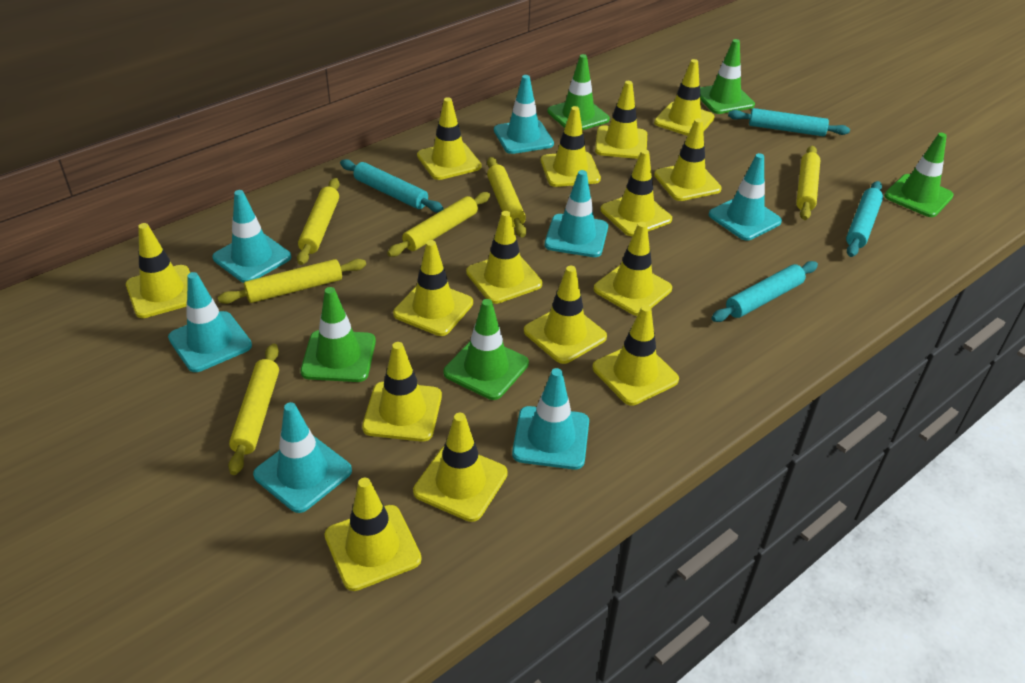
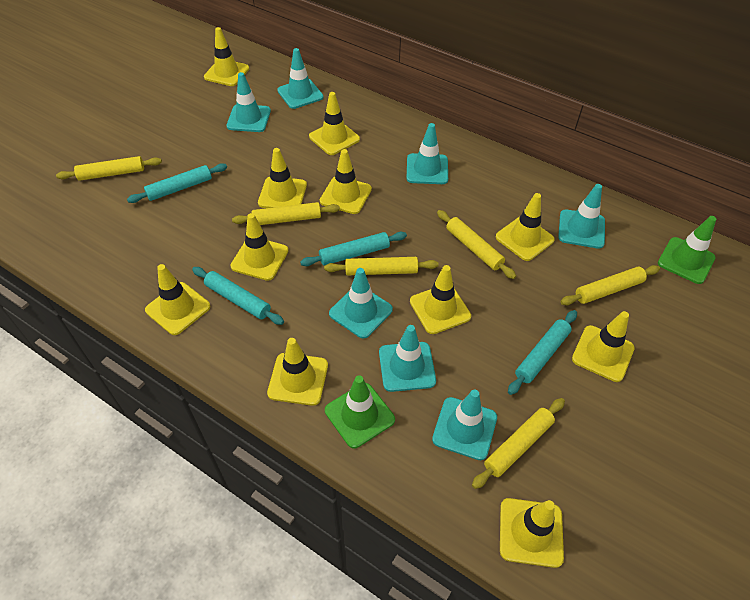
green traffic cone: [301,287,376,382] [443,299,529,400] [547,54,610,130] [700,39,755,114] [884,133,954,217] = 5 -> [325,375,395,448] [658,216,716,284] = 2
yellow traffic cone: [126,223,190,318] [325,478,421,591] [362,342,442,442] [393,240,473,336] [413,413,508,522] [417,97,481,180] [466,211,542,304] [524,266,607,364] [541,106,601,187] [592,305,679,406] [594,222,672,316] [595,81,647,159] [600,150,672,236] [654,59,715,136] [654,118,722,201] = 15 -> [145,264,210,335] [204,27,249,86] [230,213,289,281] [258,148,307,208] [267,338,328,406] [309,92,360,155] [320,149,372,214] [410,265,471,334] [496,193,555,261] [500,498,564,568] [572,311,635,382] = 11

